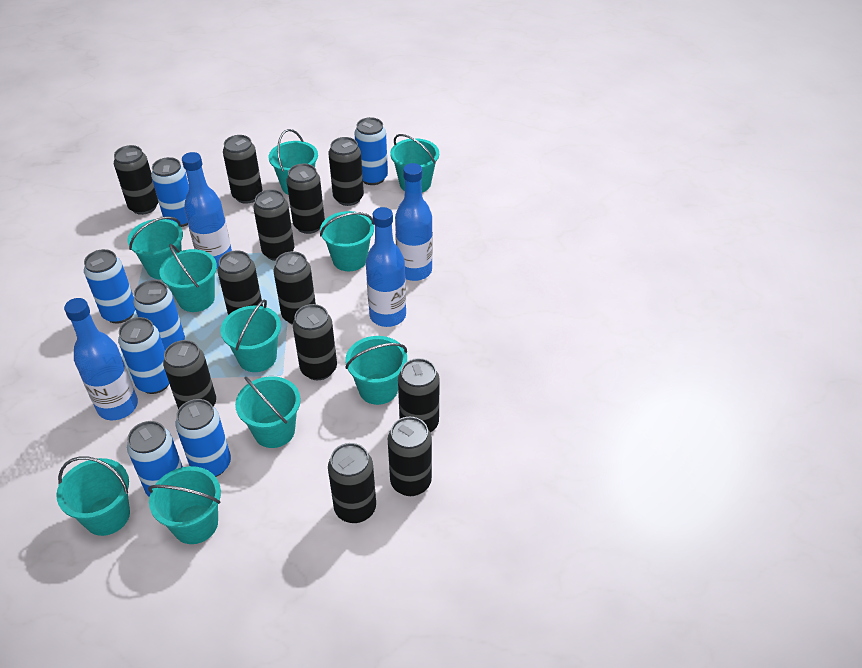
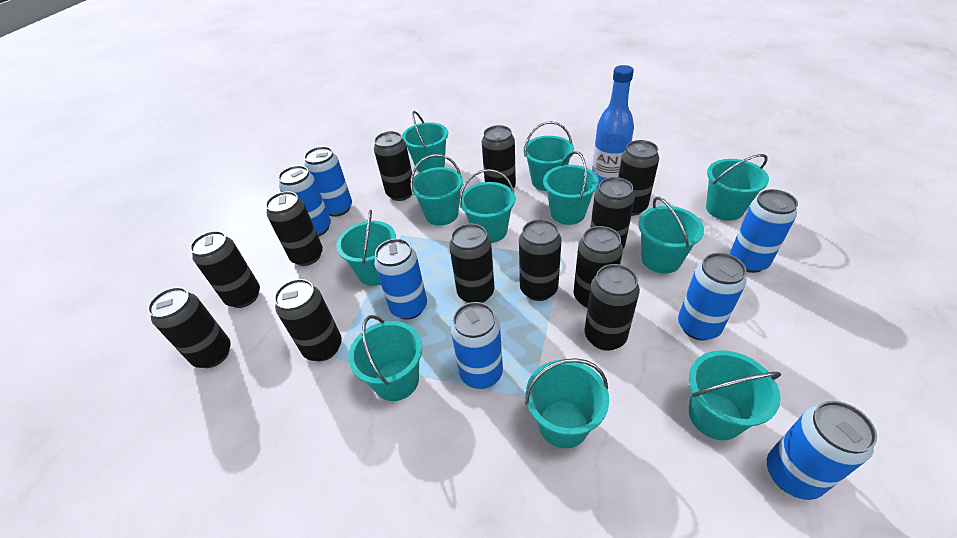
blue bottle: [64,298,138,420] [182,152,232,269] [366,207,406,327] [395,163,433,281] = 4 -> [592,65,634,189] = 1
turquoise bucket: [56,456,130,536] [127,216,183,279] [148,466,221,544] [159,244,217,312] [221,299,281,372] [235,376,301,448] [268,129,318,194] [320,211,374,271] [345,336,407,405] [390,134,439,192] = 10 -> [336,210,396,286] [348,315,422,401] [402,111,448,172] [410,154,463,226] [459,169,515,243] [523,121,574,191] [525,358,609,448] [543,151,599,225] [638,197,704,273] [689,350,781,440] [706,154,769,221] = 11

